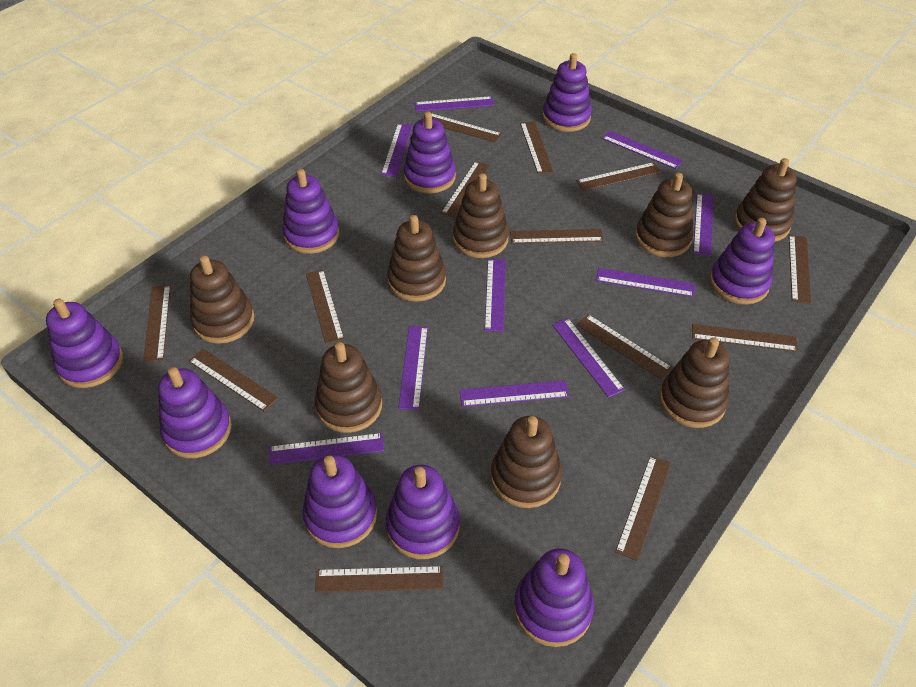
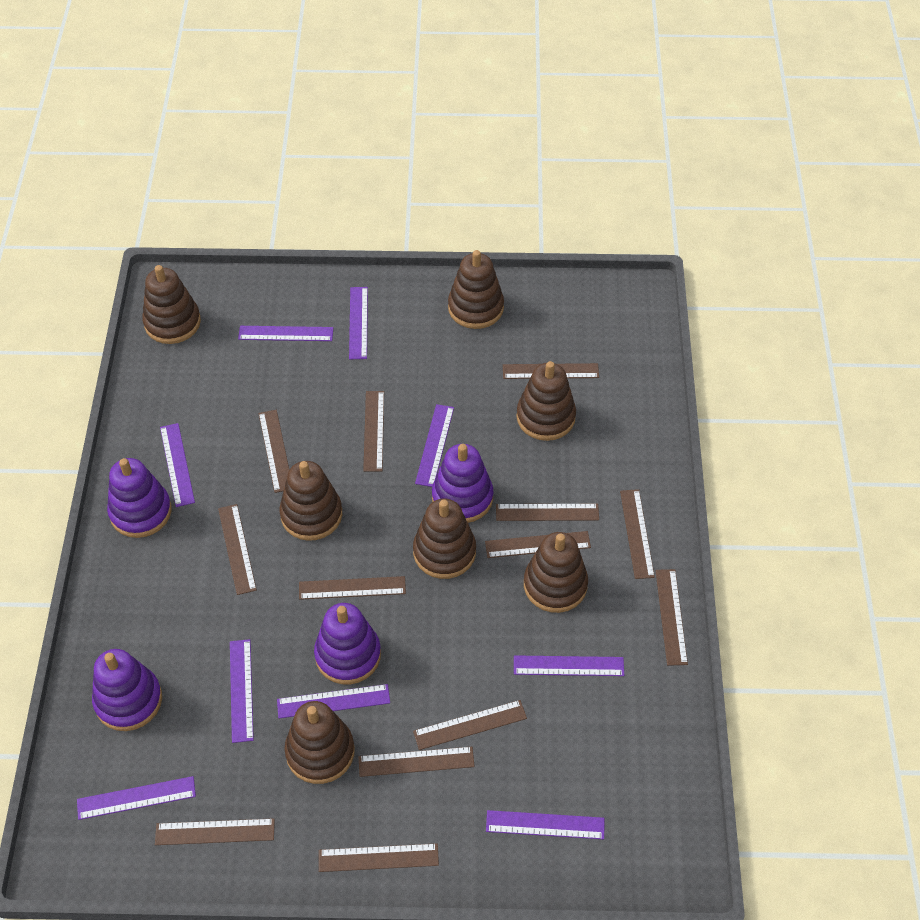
brown stacking toy: [190,255,254,344] [315,342,382,433] [387,215,446,302] [453,173,509,258] [491,416,562,508] [635,173,694,257] [660,337,729,428] [734,158,797,242] = 8 -> [142,265,201,344] [279,461,342,541] [284,701,355,784] [413,499,476,579] [448,250,504,329] [516,361,576,441] [524,532,588,613] = 7
purple ruler: [269,433,384,465] [381,123,413,177] [398,326,428,410] [415,96,494,112] [459,380,569,407] [485,259,506,332] [552,318,625,398] [596,268,695,297] [602,130,683,169] [693,193,714,256] = 10 -> [77,776,196,820] [160,423,195,507] [230,639,254,743] [238,326,333,341] [277,684,390,718] [349,287,368,359] [415,404,454,487] [486,810,604,840] [514,655,624,676] = 9
purple stacking toy: [46,299,123,388] [158,367,232,458] [282,169,340,254] [303,454,377,548] [386,465,460,559] [403,112,456,193] [514,548,594,647] [542,53,592,132] [710,218,775,305] = 9 -> [92,649,162,731] [107,458,172,538] [314,603,381,685] [432,444,493,523] = 4

